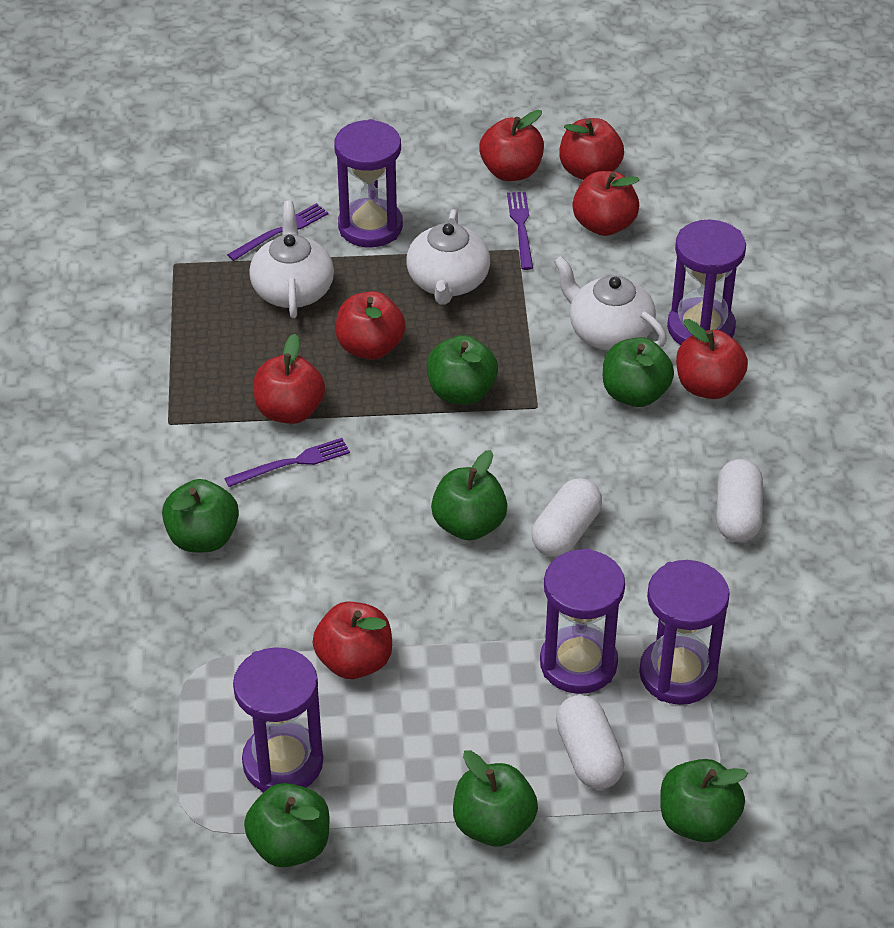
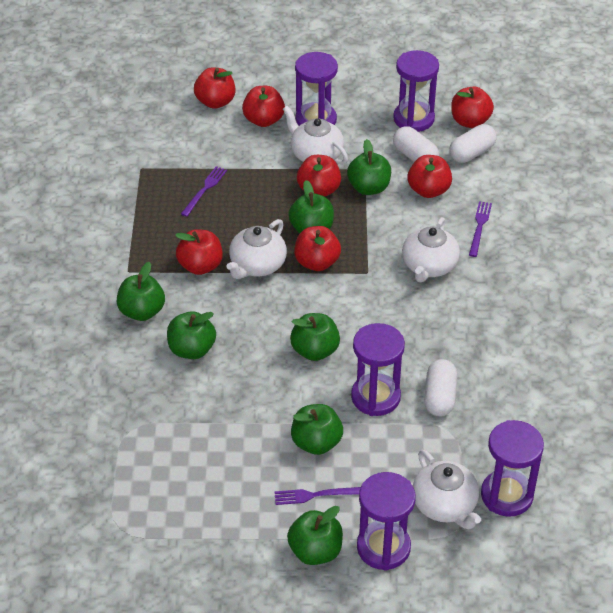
white teapot: [249,201,334,318] [406,209,490,305] [554,256,667,351] = 3 -> [226,219,287,279] [283,106,348,165] [402,217,460,282] [413,450,481,530] = 4

